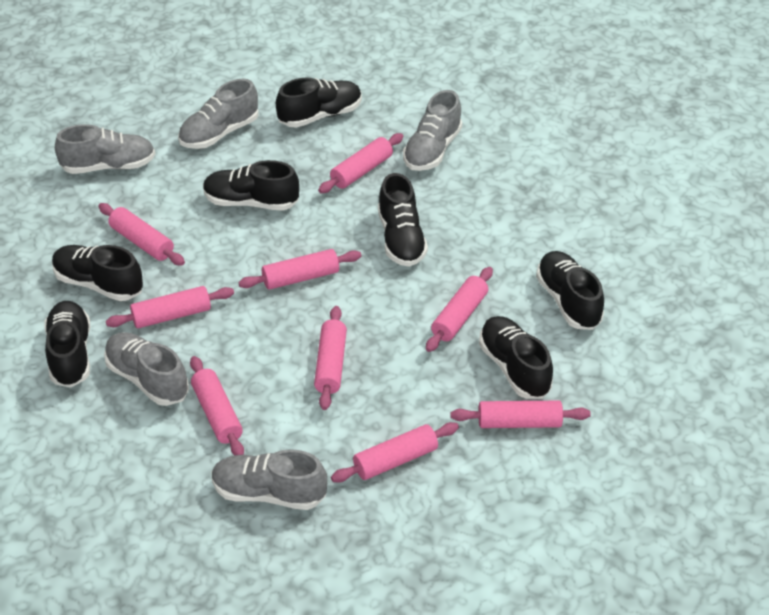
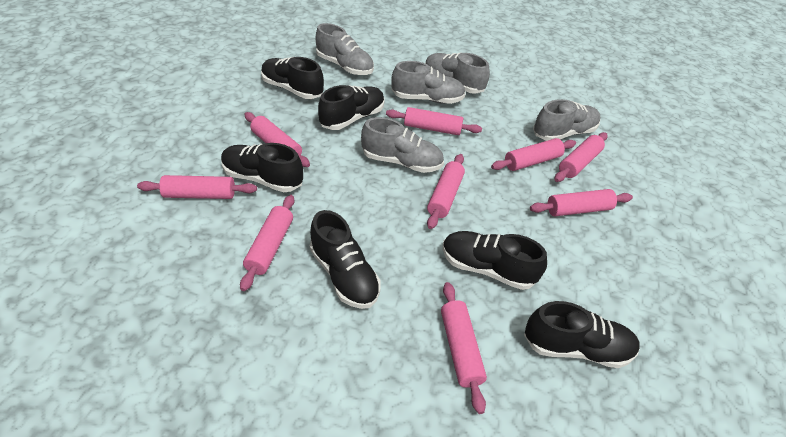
black shoe: [44,301,90,388] [52,245,143,301] [203,160,299,211] [276,78,362,128] [378,173,428,267] [479,316,553,399] [536,251,604,330] = 7 -> [221,143,303,192] [261,57,324,99] [310,210,381,309] [318,85,385,130] [443,231,547,290] [524,301,640,368] = 6

